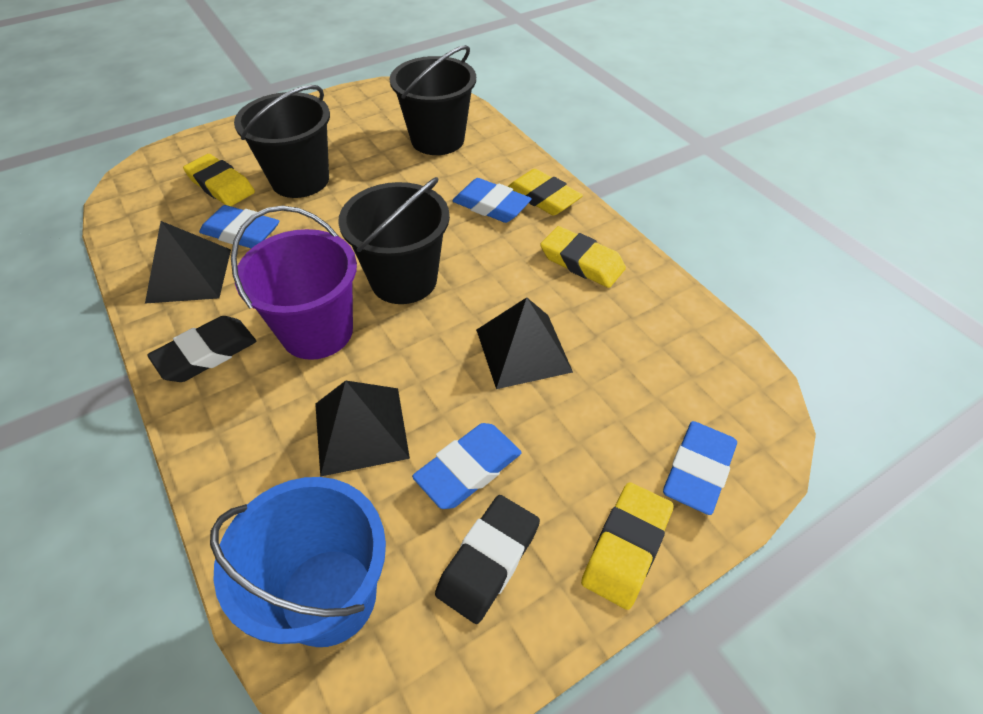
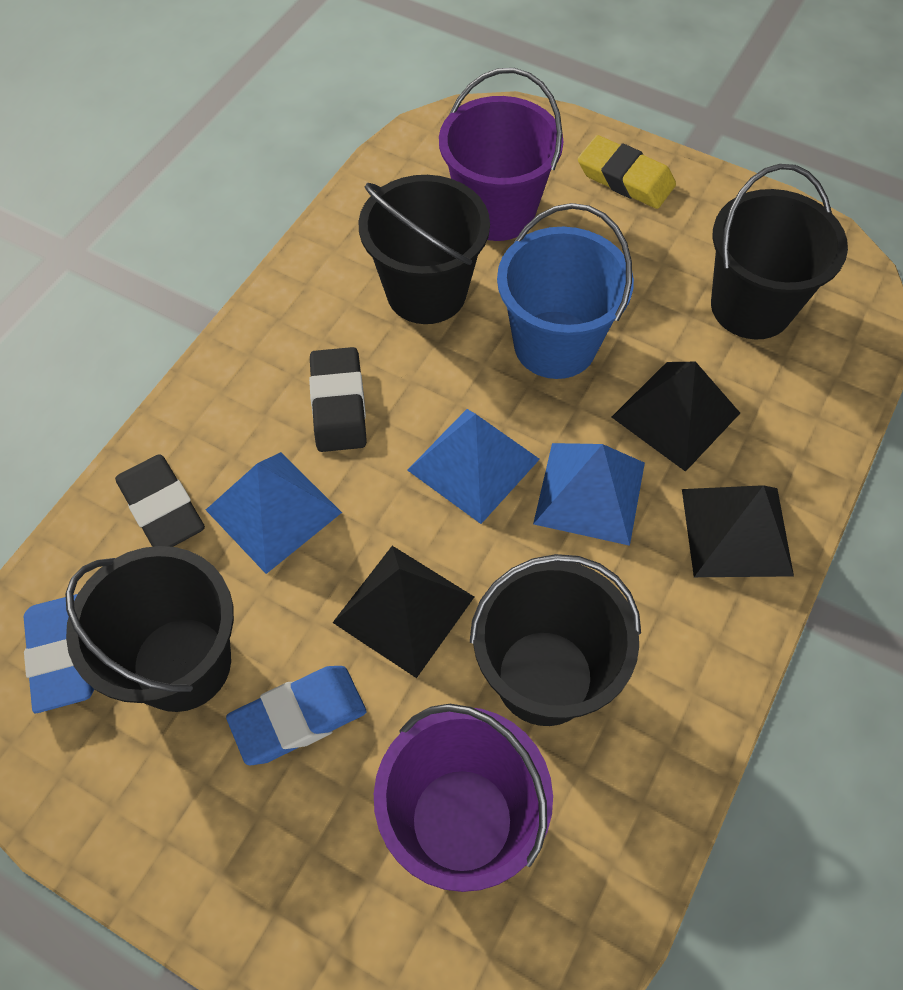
black bucket: [234,85,330,198] [338,177,450,304] [390,45,476,155] = 3 -> [65,546,234,712] [359,175,490,324] [470,554,641,726] [711,164,848,339] = 4
blue eraser: [199,205,279,248] [412,423,522,509] [452,178,532,223] [663,421,737,515] = 4 -> [24,594,94,713] [226,666,367,766] = 2
blue pyramid: none = 0 -> [206,452,342,574] [407,409,540,524] [533,443,645,546] = 3
purple bucket: [231,206,357,360] = 1 -> [374,704,553,892] [439,68,563,241] = 2
yellow eraser: [183,154,255,206] [507,169,583,216] [540,226,626,288] [581,482,674,610] = 4 -> [578,135,676,209] = 1

